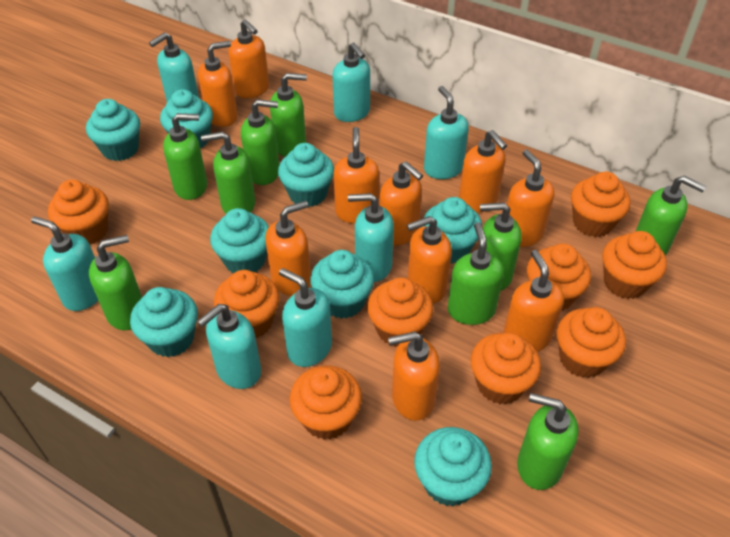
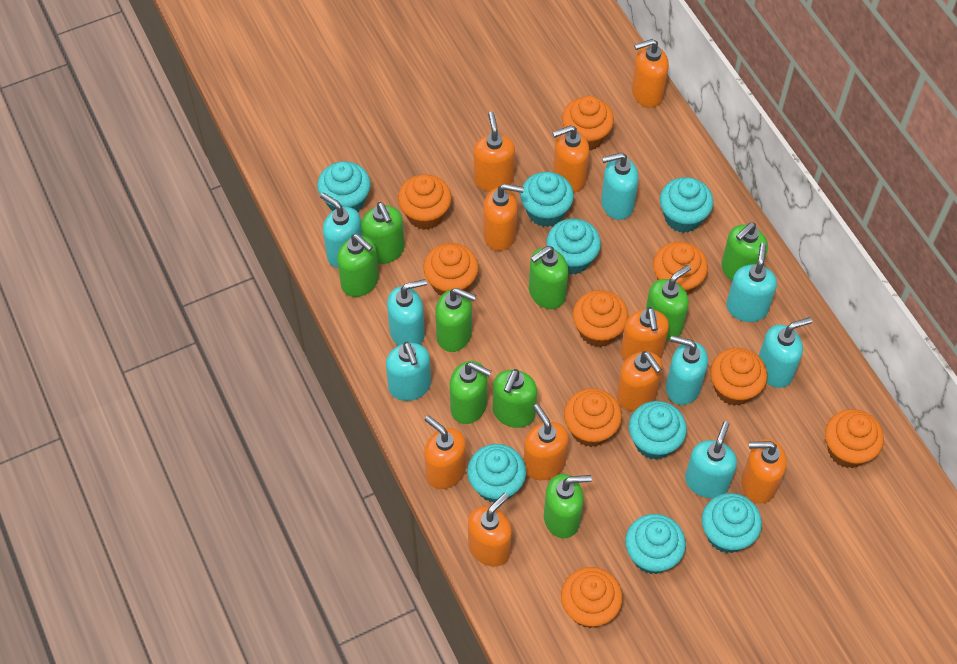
turquoise soap dispenser: [31,216,98,311] [149,32,199,102] [197,304,261,389] [279,268,332,367] [332,42,370,122] [348,193,394,282] [424,86,469,179] = 7 -> [320,193,362,268] [386,342,431,401] [387,279,427,346] [601,153,639,220] [666,335,708,405] [685,421,737,498] [726,243,777,322] [759,317,812,388] = 8

